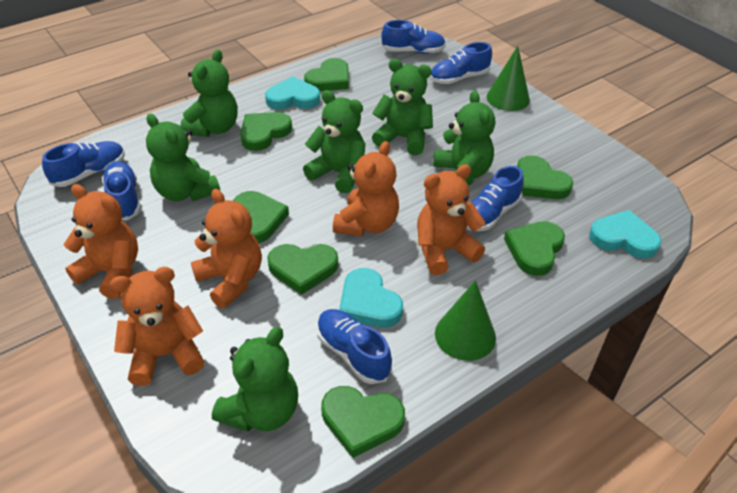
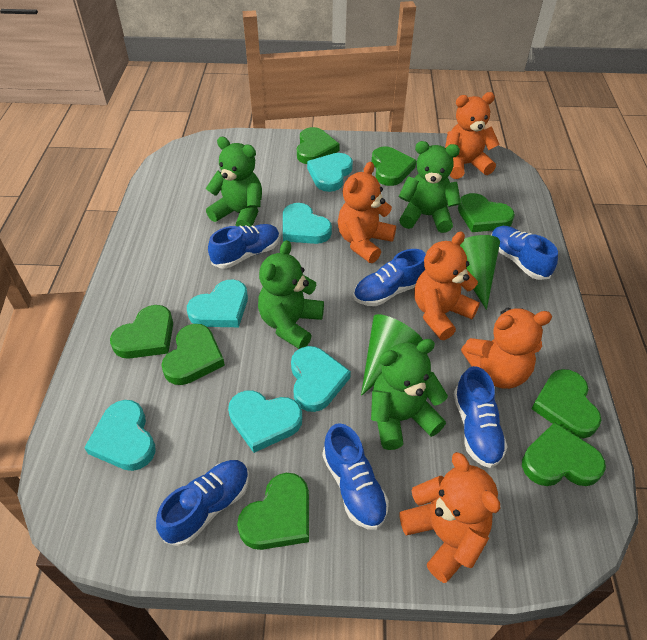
green heart: [233,191,289,243] [240,112,292,151] [267,244,338,295] [304,58,349,91] [321,386,405,458] [504,221,565,276] [517,155,573,199] = 7 -> [110,305,173,359] [161,324,225,385] [237,473,309,550] [297,127,340,164] [372,146,416,186] [458,193,515,232] [522,422,606,486] [532,369,601,439] = 8
green teddy bear: [146,114,220,201] [180,50,238,137] [212,327,298,432] [303,90,366,193] [372,59,433,155] [433,90,495,185] = 6 -> [206,137,262,227] [258,240,324,349] [371,339,448,450] [399,141,461,233] = 4
turquoise heart: [265,76,320,110] [339,268,403,327] [589,210,661,258] = 3 -> [84,400,156,471] [187,279,248,327] [228,390,302,453] [283,203,332,244] [291,346,351,412] [307,153,353,192] = 6

